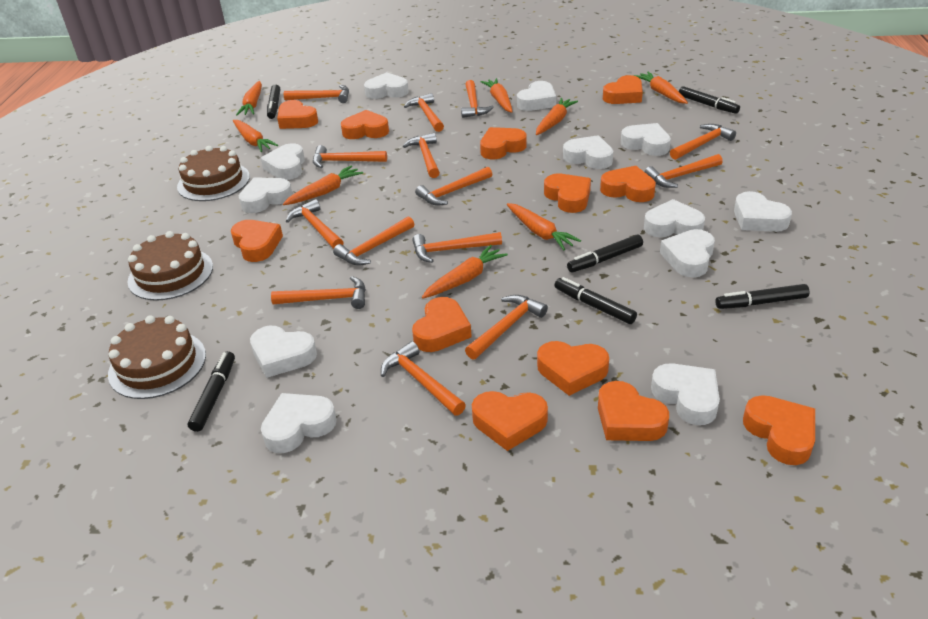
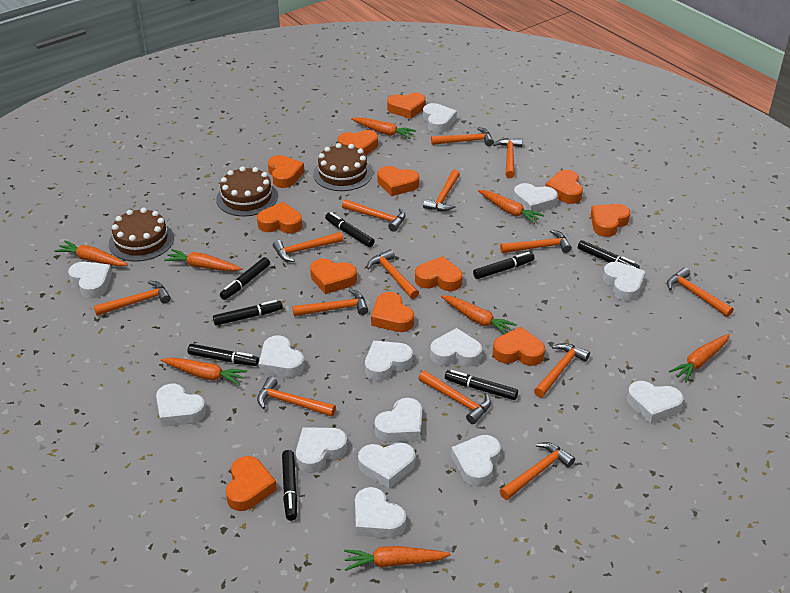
black marker: [187,351,235,432] [267,84,280,119] [554,277,637,324] [567,235,643,272] [679,86,740,114] [715,284,810,309] = 6 -> [188,344,259,366] [213,300,283,326] [220,257,270,300] [282,450,298,521] [325,212,375,247] [445,370,518,400] [473,252,535,279] [578,240,640,269] = 8
white heart: [239,177,293,213] [250,326,317,378] [261,143,305,180] [261,393,337,453] [364,72,409,99] [517,81,556,111] [563,135,613,169] [621,123,671,156] [644,199,705,237] [651,363,720,425] [660,229,715,277] [734,191,792,232] = 12 -> [68,262,112,299] [156,384,206,427] [259,335,304,377] [296,427,347,473] [355,487,406,538] [358,442,415,489] [365,341,413,381] [374,398,422,442] [423,103,457,133] [430,328,482,367] [451,435,501,487] [514,183,558,212] [602,262,646,301] [627,381,683,424] = 14

